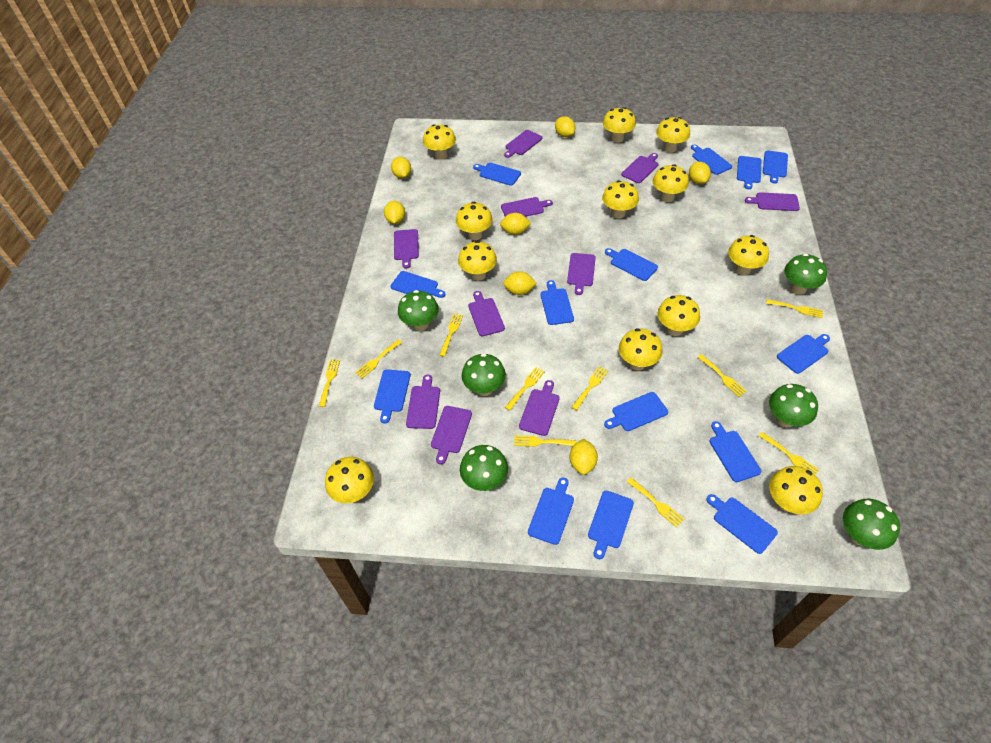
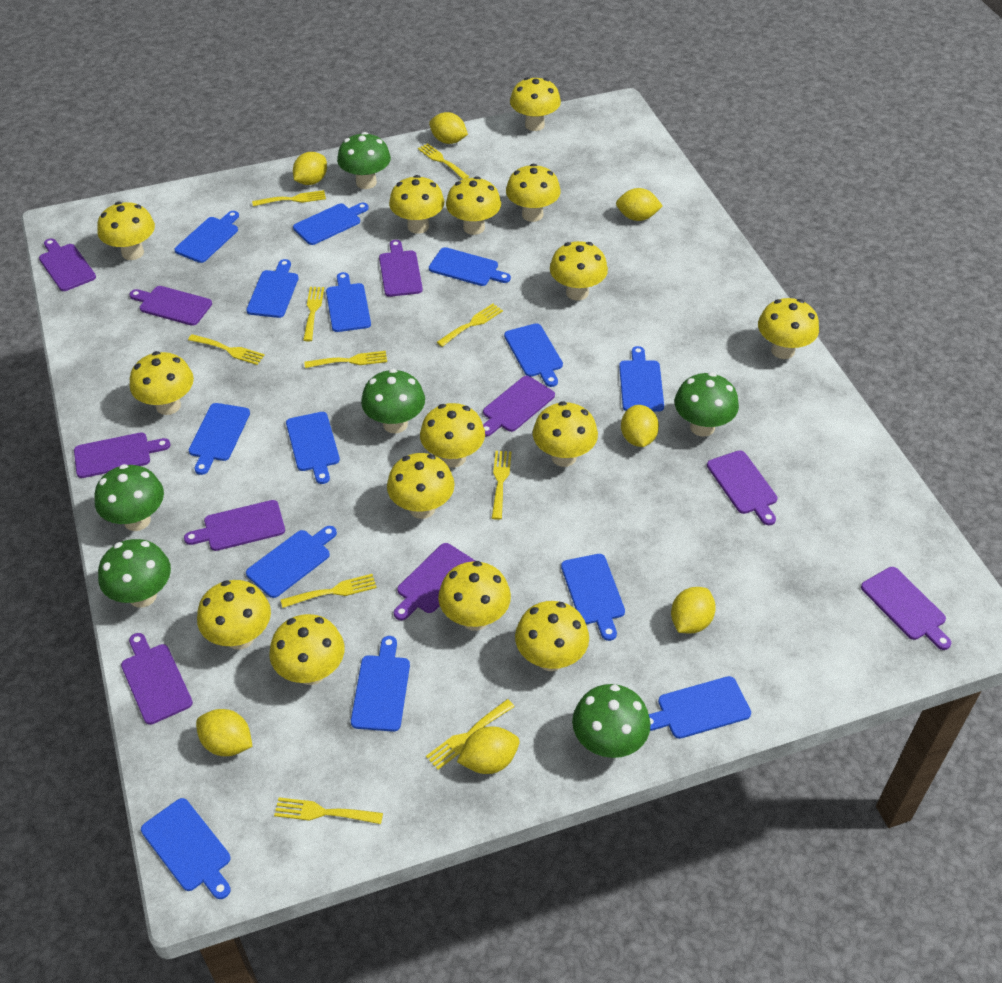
yellow mushroom: [325,457,374,503] [423,124,456,160] [456,202,493,240] [458,241,497,281] [602,180,639,219] [603,107,636,143] [619,328,663,370] [653,164,689,202] [656,117,690,153] [657,295,700,336] [728,235,769,275] [769,466,823,514] = 12 -> [97,202,155,260] [130,351,194,415] [197,580,271,650] [269,614,345,685] [387,453,455,519] [389,175,444,234] [420,403,485,468] [438,561,511,631] [446,176,501,235] [506,164,561,222] [510,77,561,131] [515,601,589,671] [533,401,598,467] [550,241,608,301] [758,298,819,359] = 15

